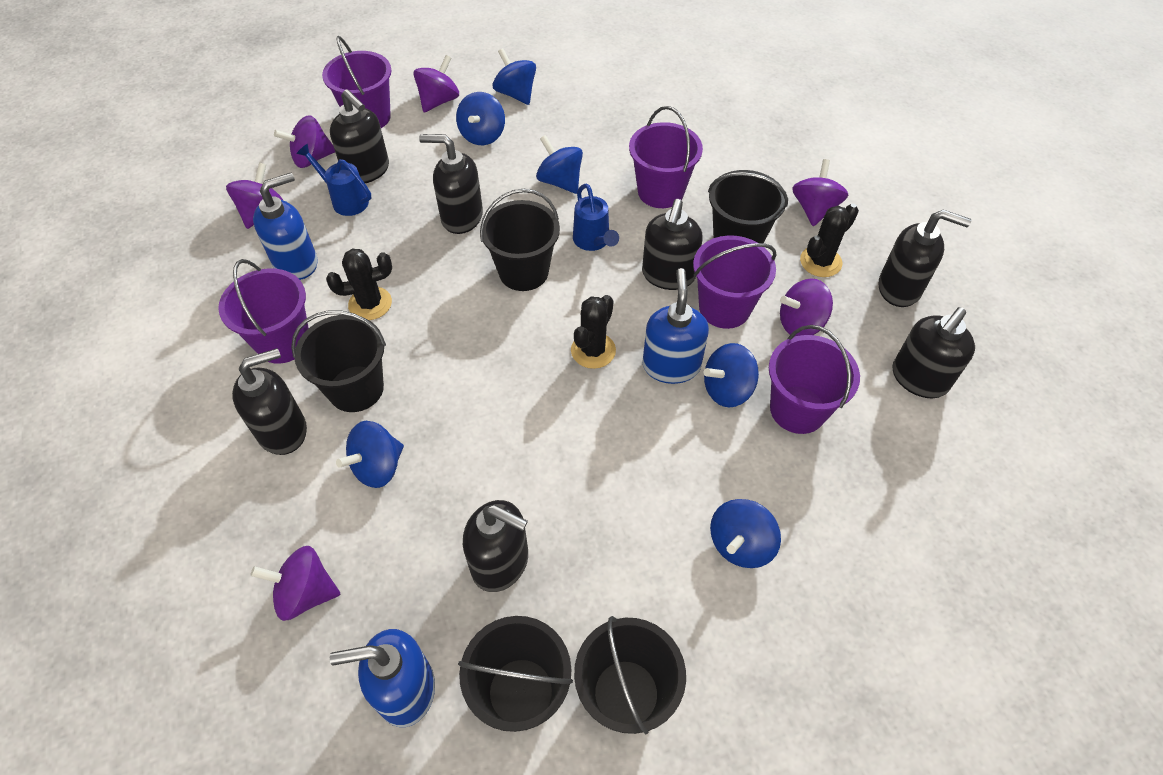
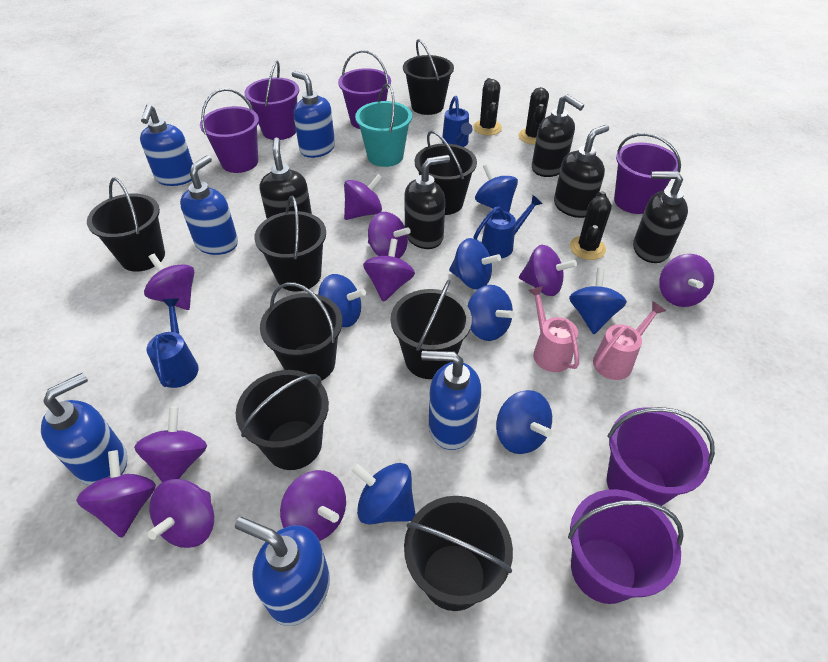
black bucket: [291,310,386,412] [458,616,573,732] [480,189,560,291] [574,616,686,734] [708,170,788,244] = 5 -> [87,178,165,272] [236,370,329,470] [254,196,326,291] [260,282,342,381] [391,279,472,379] [403,39,454,115] [404,496,513,611] [415,130,477,215] = 8
black soap dispenser: [232,348,307,455] [330,89,389,183] [419,134,483,234] [463,500,528,592] [642,199,703,290] [879,210,971,307] [892,307,975,398] = 7 -> [260,137,312,218] [404,155,450,249] [532,94,584,177] [554,125,609,218] [633,171,688,263] = 5
blue soap dispenser: [253,173,317,280] [330,629,435,727] [642,268,709,384] = 3 -> [41,373,127,485] [140,104,193,186] [180,155,238,255] [235,517,330,626] [292,71,335,158] [421,351,481,450] = 6
blue spinning top: [336,421,404,488] [456,92,505,145] [493,48,536,105] [536,135,583,194] [704,343,759,408] [710,499,781,568] = 6 -> [318,274,366,327] [351,463,416,524] [449,238,501,290] [468,285,515,341] [475,164,518,213] [496,390,552,454] [569,268,627,334] = 7
blue watering can: [296,144,371,216] [573,184,619,251] = 2 -> [146,299,199,388] [442,96,473,147] [473,195,543,258] = 3
pink watering can: none = 0 -> [528,286,579,372] [593,301,666,380] = 2
purple bucket: [218,259,308,364] [322,36,391,128] [629,106,703,208] [693,235,776,329] [769,325,860,434] = 5 -> [200,88,259,173] [244,61,299,140] [338,50,391,129] [568,489,684,604] [607,407,715,506] [614,133,681,214] = 6
purple spinning top: [226,163,283,229] [250,546,340,621] [274,115,335,168] [413,55,459,112] [780,279,833,337] [792,159,848,226] = 6 -> [76,450,156,538] [134,407,207,483] [144,254,194,310] [148,479,214,548] [280,470,346,541] [344,174,383,220] [363,239,415,302] [368,212,411,258] [519,245,577,296] [659,254,714,307] = 10
turquoise bucket: none = 0 -> [355,83,412,167] = 1

